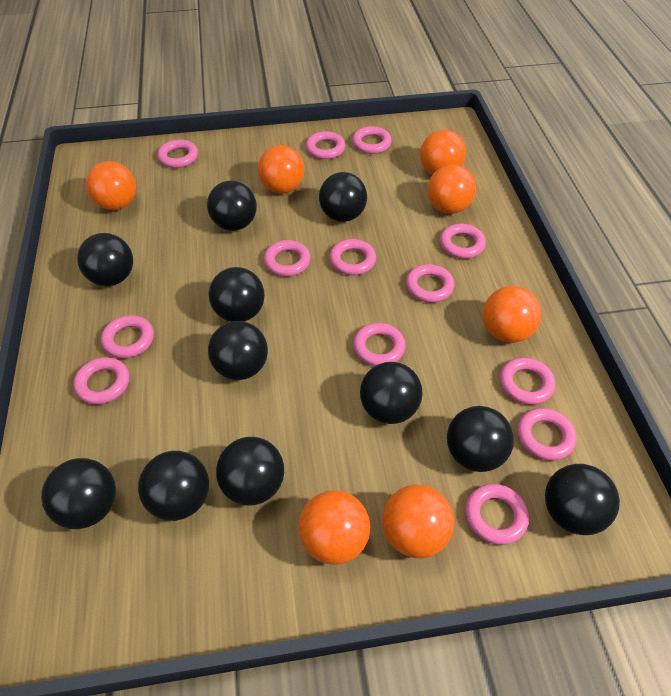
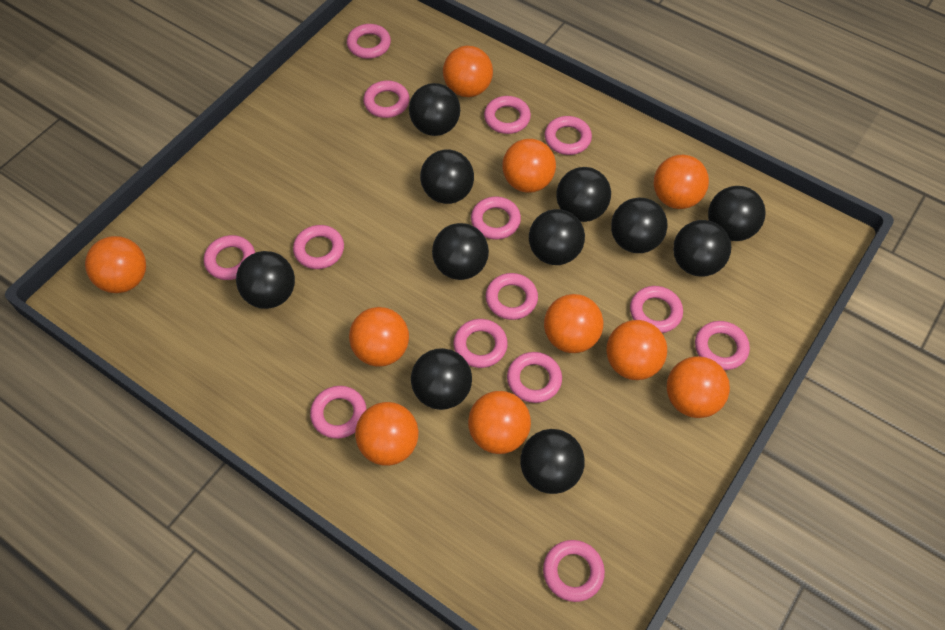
orange ball: [86,161,136,210] [258,145,304,193] [298,490,370,565] [382,485,454,558] [420,130,466,175] [427,165,476,214] [483,286,541,343] = 7 -> [85,236,146,293] [349,307,409,367] [355,402,418,466] [443,46,493,97] [468,391,531,454] [502,139,556,193] [544,294,603,353] [606,320,667,380] [654,155,709,209] [667,357,730,418] = 10
pink ring: [73,357,129,405] [101,315,154,358] [157,139,198,168] [264,240,311,276] [306,131,345,159] [330,239,376,275] [352,126,392,154] [353,323,406,366] [406,264,455,303] [440,224,486,259] [465,484,529,545] [500,357,555,405] [517,408,576,461] = 13 -> [204,235,255,280] [293,225,344,269] [310,386,367,439] [347,24,391,59] [363,81,410,118] [454,319,508,368] [471,197,521,239] [484,96,531,134] [486,273,538,320] [507,352,562,403] [543,540,605,602] [545,116,592,155] [630,286,683,333] [695,321,750,370] = 14

